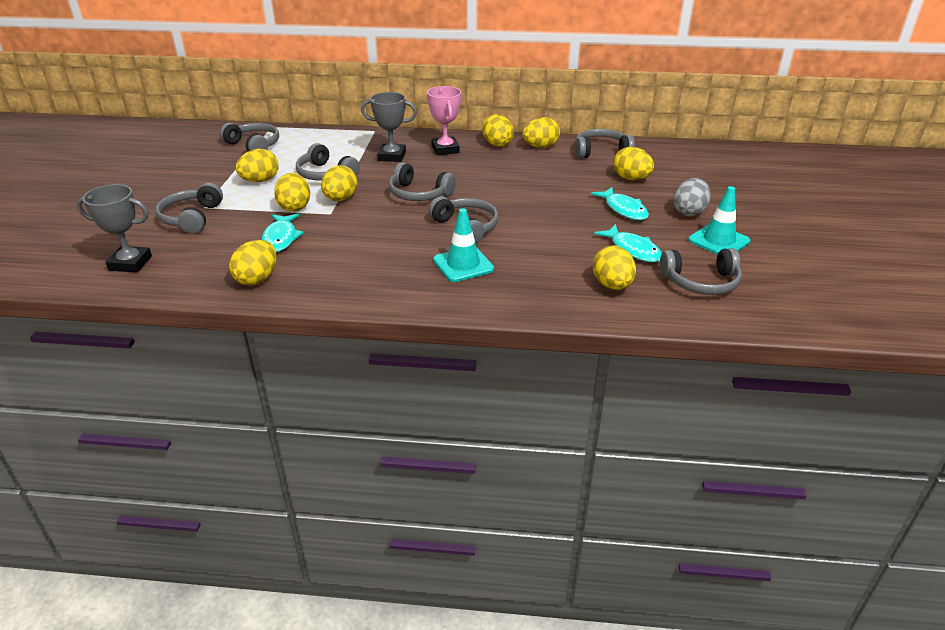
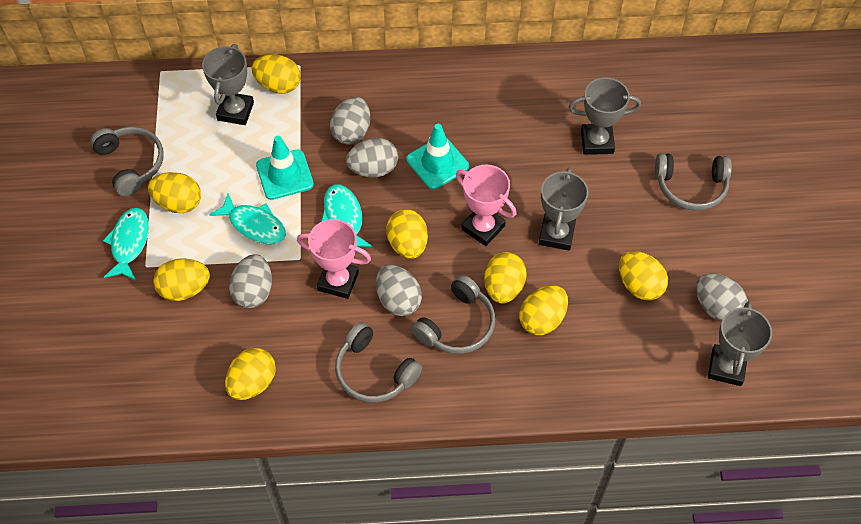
grey egg: [673,178,711,217] = 1 -> [229,254,272,308] [330,97,370,145] [346,138,398,178] [376,265,422,316] [696,273,748,322] = 5
grey headphones: [155,183,223,234] [220,123,279,151] [296,143,360,181] [389,162,456,201] [429,197,499,244] [576,129,635,158] [660,248,742,295] = 7 -> [90,126,164,196] [335,322,422,403] [412,275,495,354] [655,153,732,211] = 4
grey trophy: [77,184,152,272] [361,92,417,162] = 2 -> [202,44,254,125] [539,168,588,251] [568,77,641,155] [708,301,772,386] = 4
pink trophy: [427,86,461,155] = 1 -> [297,219,371,299] [456,164,516,246] = 2

